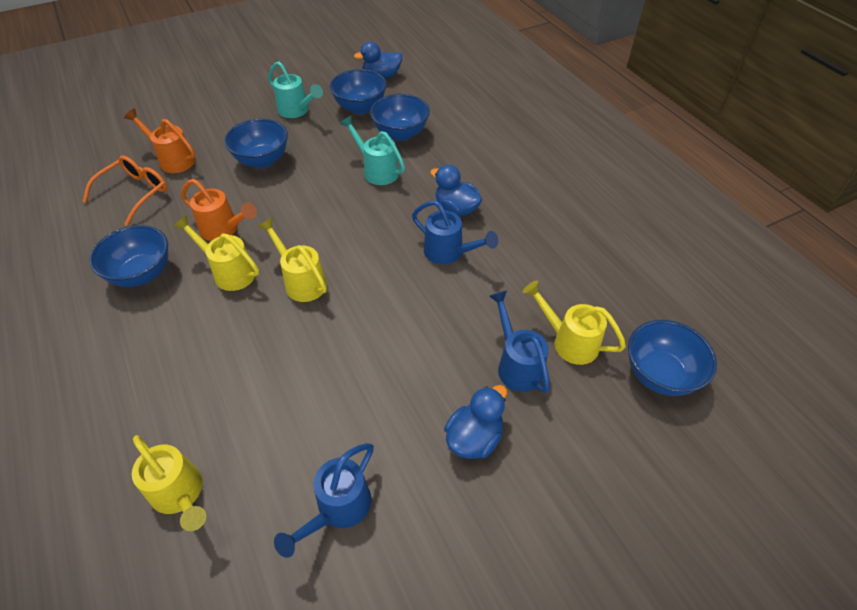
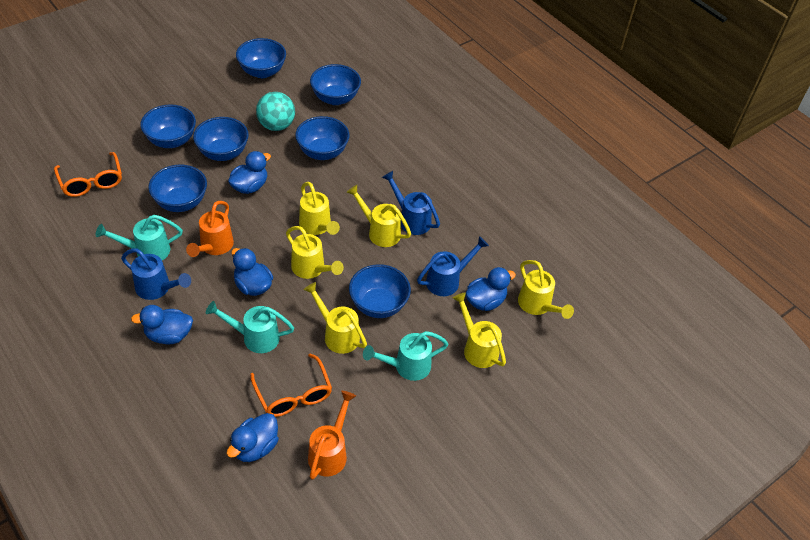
blue bowl: [89,225,168,287] [224,119,288,168] [330,69,387,114] [370,94,430,141] [628,320,717,396] = 5 -> [141,104,196,148] [148,165,207,212] [193,117,249,161] [236,38,286,78] [295,116,350,160] [310,64,361,105] [349,264,411,318] = 7
blue duck: [354,41,402,79] [430,164,482,216] [444,385,507,459] = 3 -> [131,305,193,344] [226,413,279,462] [228,151,271,194] [231,248,273,296] [465,267,516,311] = 5
orange glasses: [83,155,167,226] = 1 -> [54,152,122,197] [250,353,332,417] = 2
turquoise ball: none = 0 -> [256,92,295,131] = 1
turquoise watering can: [268,61,323,118] [340,115,405,185] = 2 -> [96,215,183,260] [206,301,294,353] [363,331,448,381] = 3
yellow watering can: [132,435,206,531] [173,216,259,291] [258,218,327,302] [523,280,626,365] = 4 -> [286,226,344,279] [299,182,340,235] [304,282,367,354] [346,185,411,247] [452,292,506,368] [518,260,574,319] = 6

